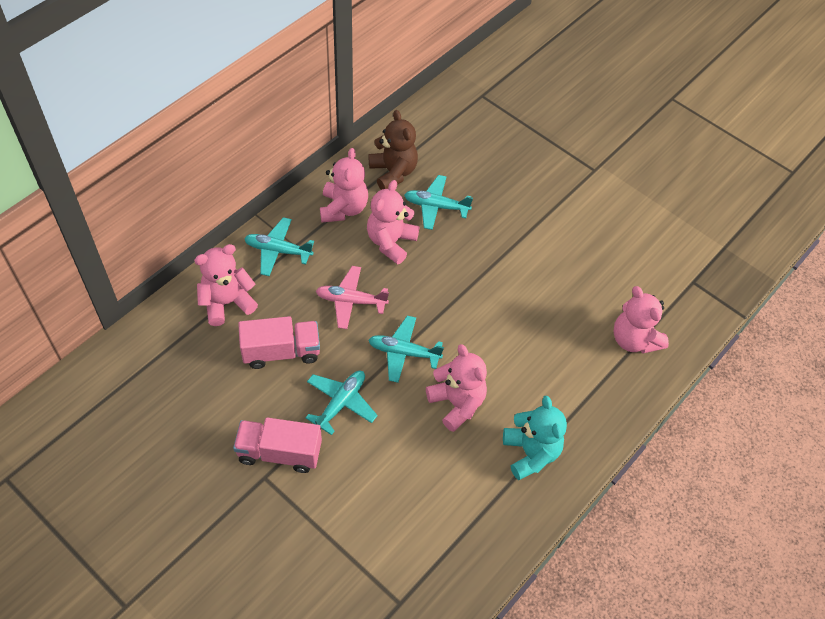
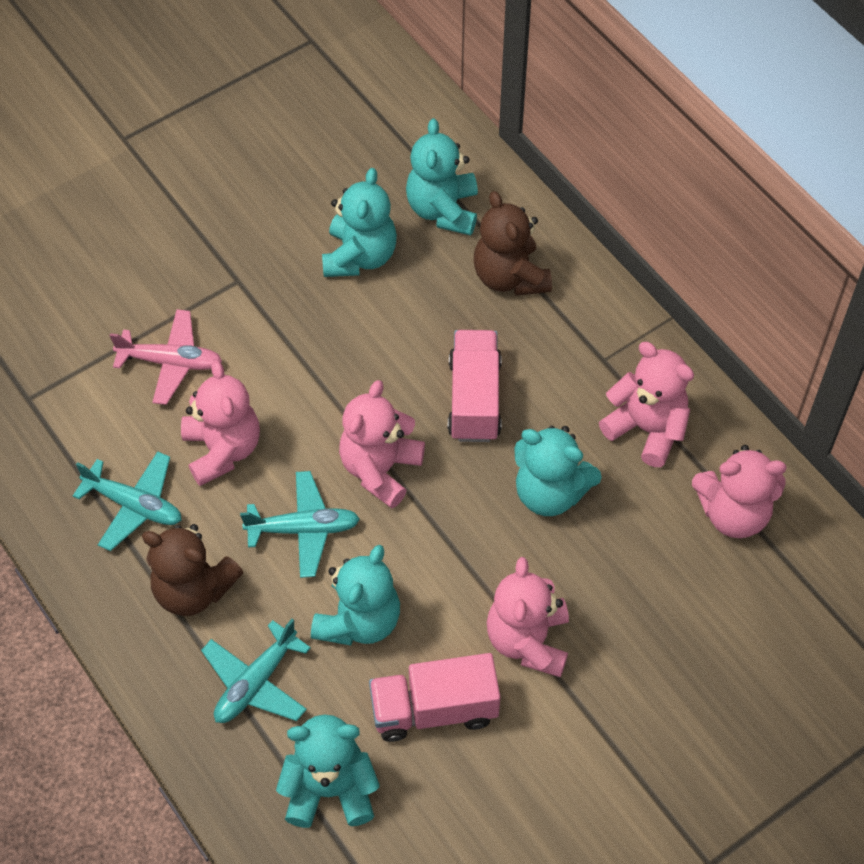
brown teddy bear: [368,110,418,190] = 1 -> [142,524,244,616] [474,191,552,296] = 2
turquoise plane: [244,217,314,276] [305,371,378,435] [369,316,444,383] [404,175,473,230] = 4 -> [73,451,182,551] [201,619,311,723] [240,471,360,578] = 3
turquoise teddy bear: [503,395,567,480] = 1 -> [276,715,380,828] [311,545,400,645] [322,168,397,277] [406,118,478,235] [514,426,602,516] = 5

